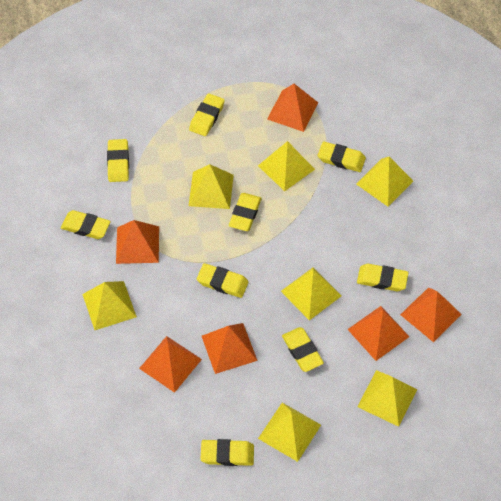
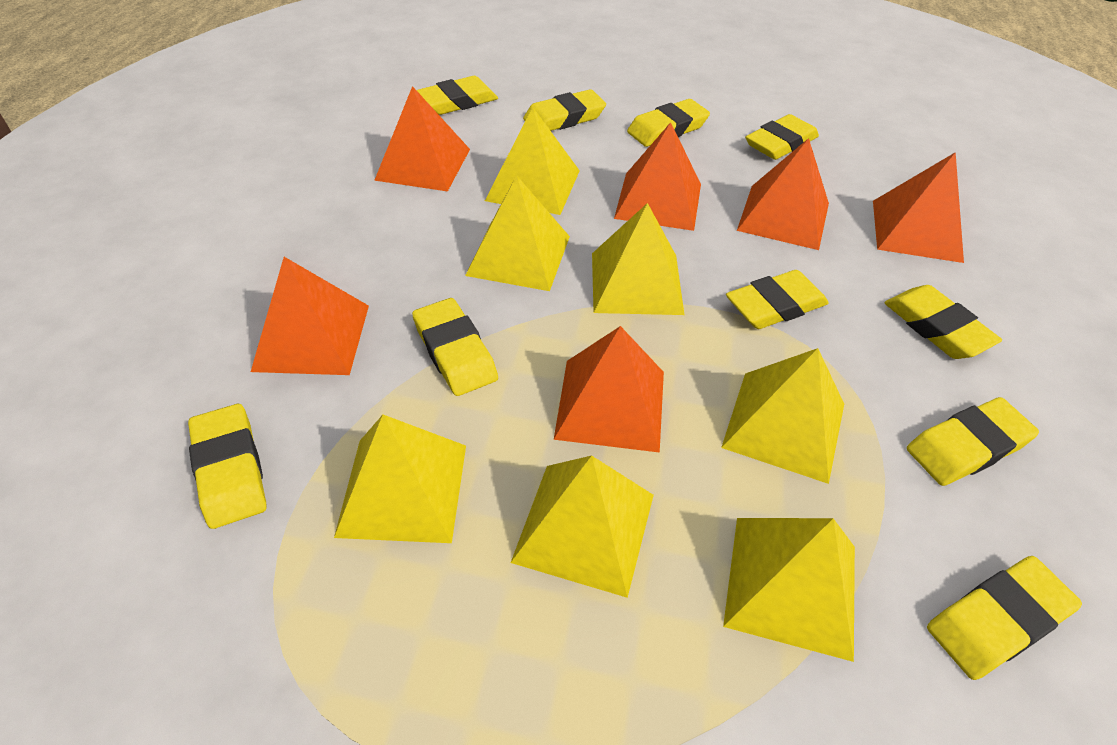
yellow eraser: [61,210,111,239] [107,139,129,182] [189,93,225,136] [197,263,249,298] [201,439,254,466] [229,193,262,231] [282,327,324,372] [318,142,366,172] [357,264,409,291] = 9 -> [188,404,267,529] [412,298,498,396] [417,76,498,115] [523,89,606,131] [627,99,710,147] [726,270,829,329] [745,114,819,160] [884,285,1002,359] [907,397,1039,486] [927,556,1082,680] = 10

